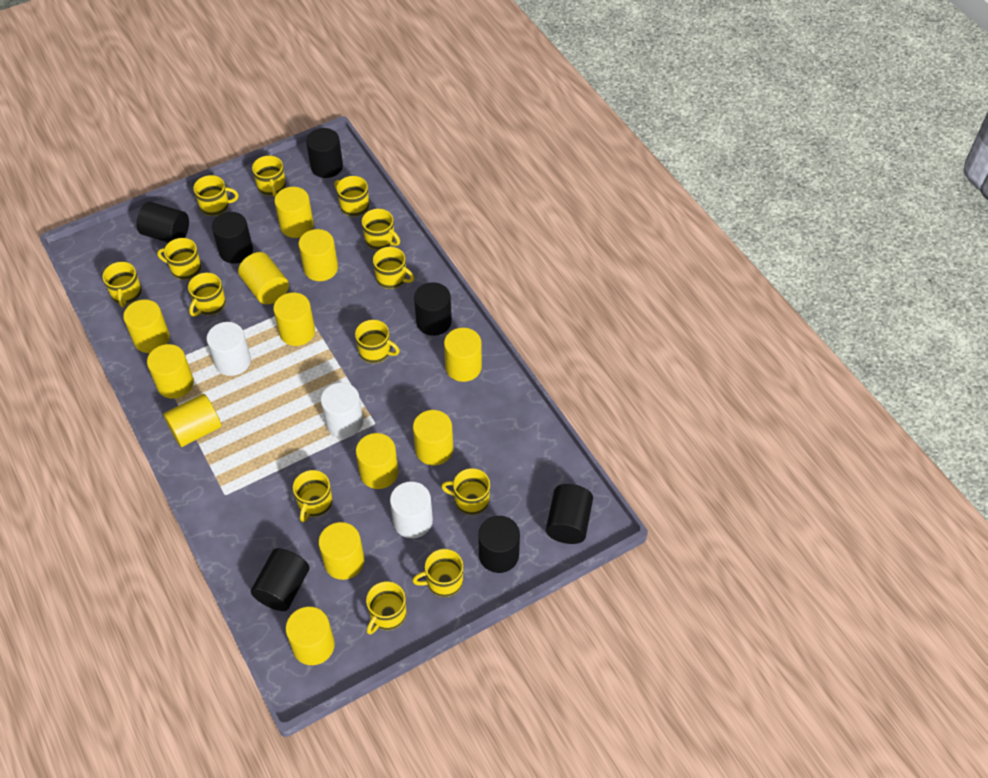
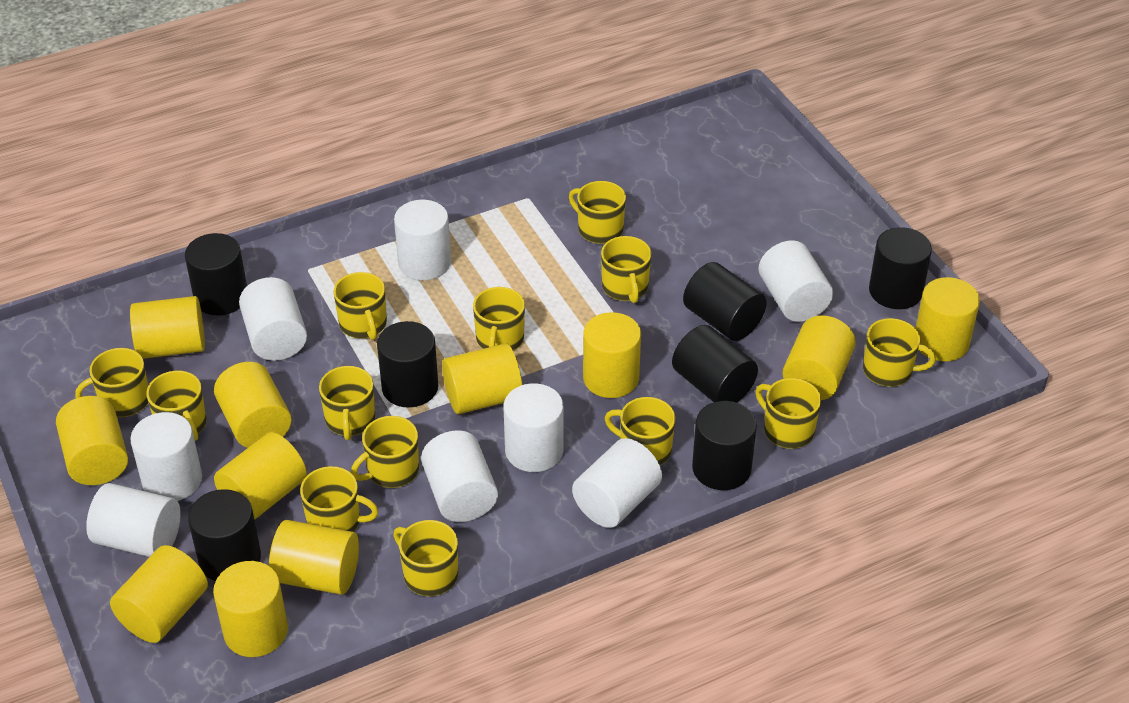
white cylinder: [207,322,251,376] [321,383,363,438] [390,481,433,538] = 3 -> [86,483,181,557] [130,412,202,501] [239,277,307,361] [394,200,451,280] [421,430,498,522] [503,383,564,472] [572,438,662,528] [759,240,833,322] = 8
yellow cylinder: [123,299,170,353] [147,344,194,399] [163,394,221,447] [238,252,289,305] [273,292,315,346] [274,187,314,238] [286,607,335,665] [299,229,338,281] [319,522,365,580] [356,433,399,489] [413,410,453,465] [444,328,482,382] = 12 -> [56,396,128,485] [110,545,208,643] [130,296,205,359] [213,561,288,657] [214,362,292,448] [214,432,307,520] [269,520,359,595] [442,343,522,414] [583,312,641,398] [782,315,856,400] [916,277,980,362] = 11

